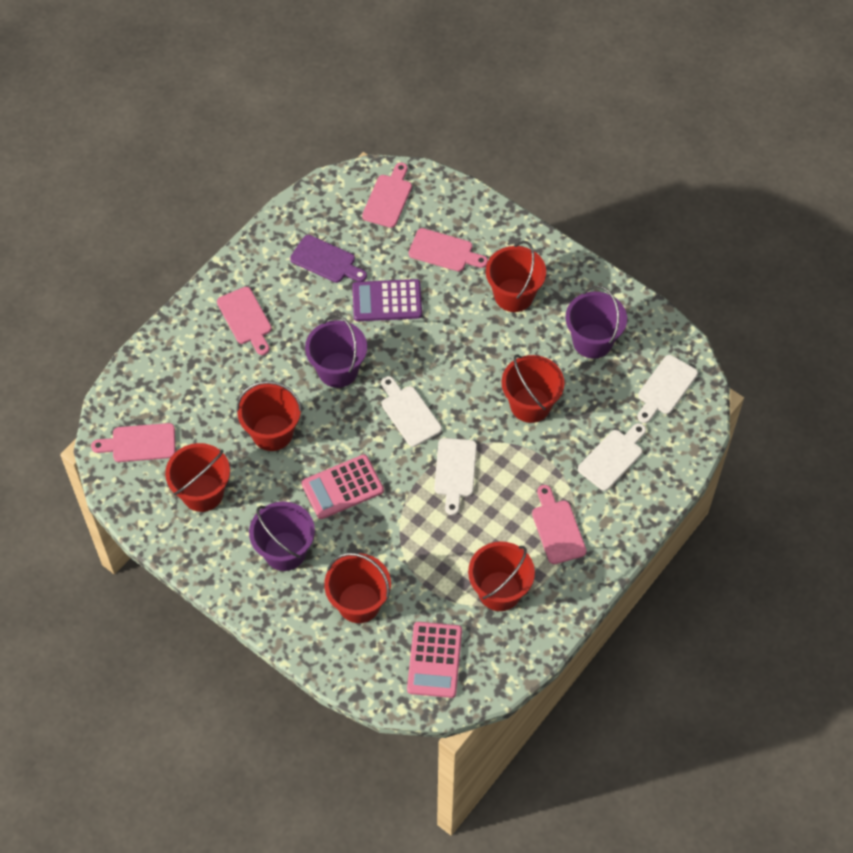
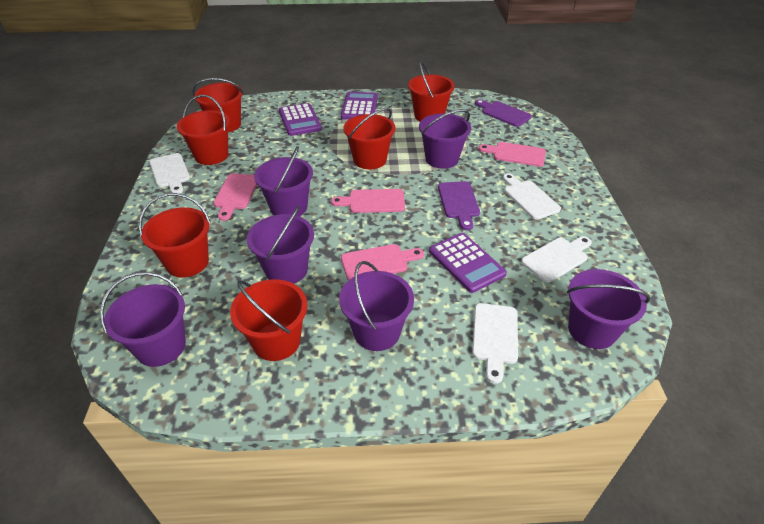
pink calculator: [301,454,384,519] [407,622,462,698] = 2 -> none = 0
pink cutting board: [91,423,176,462] [217,287,272,355] [362,162,412,228] [409,228,488,271] [532,485,587,564] = 5 -> [213,173,257,221] [331,189,405,213] [341,244,424,280] [478,142,546,167] = 4
purple bucket: [249,502,315,571] [305,315,367,388] [565,286,627,359] = 3 -> [100,272,186,367] [247,206,314,284] [254,146,313,216] [339,261,414,351] [419,109,471,169] [567,269,650,349] = 6
purple calculator: [352,279,422,321] = 1 -> [279,103,322,136] [341,92,378,120] [429,233,507,293] = 3
purple cutting board: [290,235,367,283] = 1 -> [438,181,480,230] [475,99,532,127] = 2

